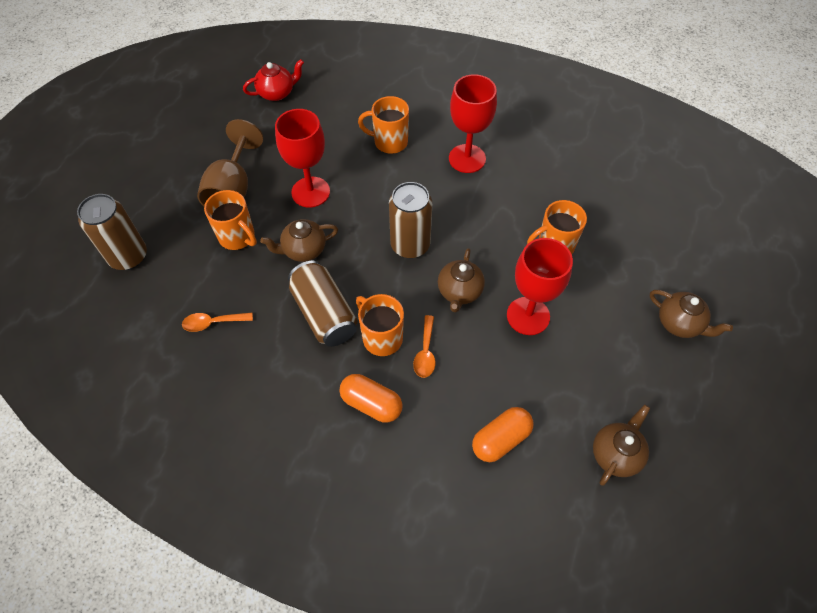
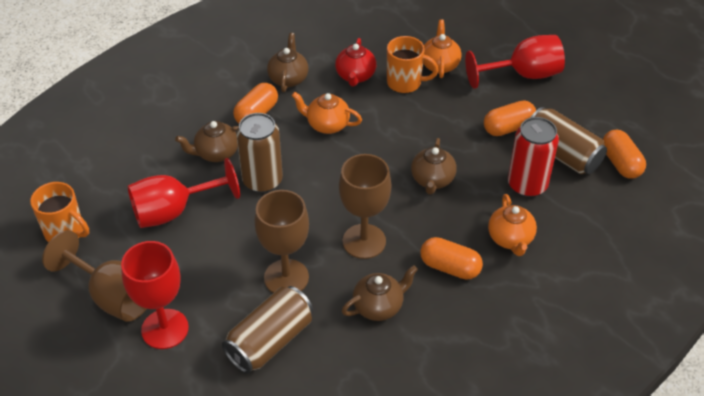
brown goblet: [197,119,263,206] = 1 -> [42,230,146,322] [255,190,309,293] [339,154,391,259] = 3
orange capsule: [340,374,402,423] [472,407,533,462] = 2 -> [233,83,278,123] [420,237,483,280] [484,100,536,136] [603,130,646,179] = 4
orange mug: [204,190,257,250] [356,294,404,356] [358,96,409,154] [527,200,587,254] = 4 -> [30,182,89,242] [387,36,438,93] = 2
orange spoon: [182,313,253,332] [413,315,435,378] = 2 -> none = 0
orange teapot: none = 0 -> [291,92,362,134] [423,19,461,78] [488,194,537,256] = 3
red can: none = 0 -> [508,117,559,197] = 1

